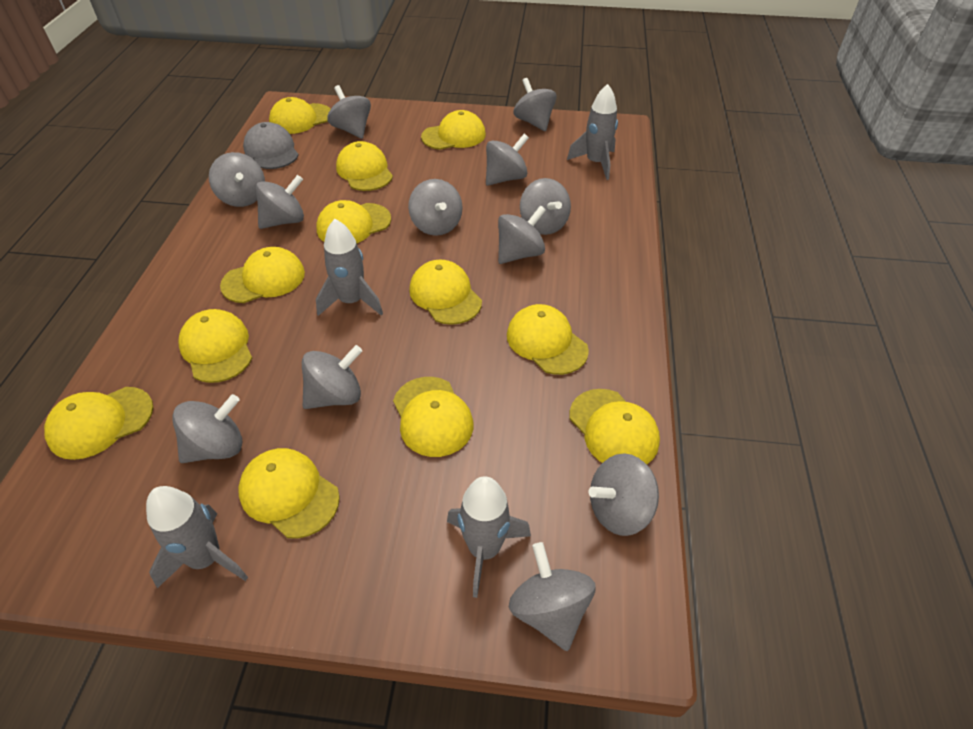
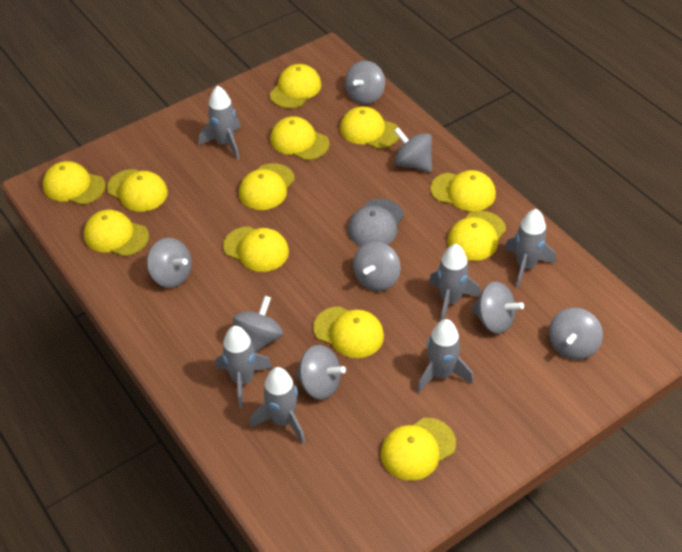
grey rocket: [146,486,248,588] [316,219,383,316] [447,476,531,598] [567,84,618,180] = 4 -> [199,85,241,160] [216,326,273,408] [250,367,305,444] [417,319,473,393] [429,244,480,321] [505,209,556,288] = 6
grey spinning top: [172,394,242,463] [209,152,265,207] [256,175,304,229] [302,345,362,409] [328,85,371,139] [408,179,463,236] [486,134,529,186] [498,205,546,264] [509,542,596,651] [513,78,556,131] [520,178,571,235] [588,454,659,536] = 12 -> [147,238,192,288] [233,296,283,353] [296,345,346,400] [345,61,385,104] [353,241,401,291] [394,127,432,172] [471,282,524,334] [549,308,603,360] = 8

